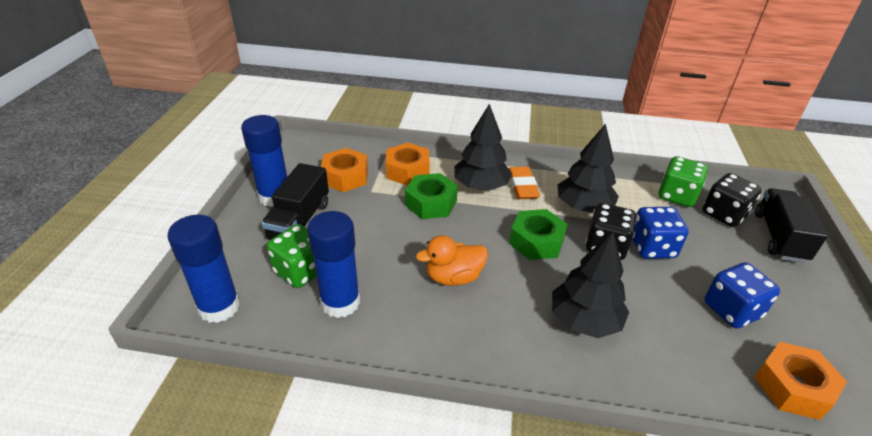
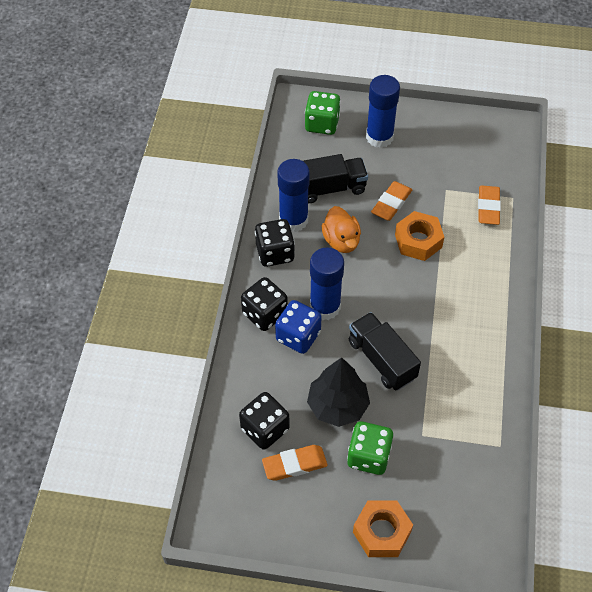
black dice: [586,203,637,260] [703,173,762,227] = 2 -> [239,392,290,450] [241,277,288,331] [255,219,295,267] = 3
black tree: [455,104,512,191] [552,232,629,338] [558,124,619,213] = 3 -> [307,357,370,427] = 1
blue dice: [632,207,689,259] [704,262,780,328] = 2 -> [275,300,321,354] = 1
green nut: [405,173,458,219] [509,209,568,260] = 2 -> none = 0
orange eraser: [509,167,540,199] = 1 -> [262,445,328,481] [371,181,412,221] [478,186,501,225] = 3
orange nut: [321,148,368,192] [386,143,430,186] [754,342,847,420] = 3 -> [353,500,413,557] [395,211,444,261] = 2

